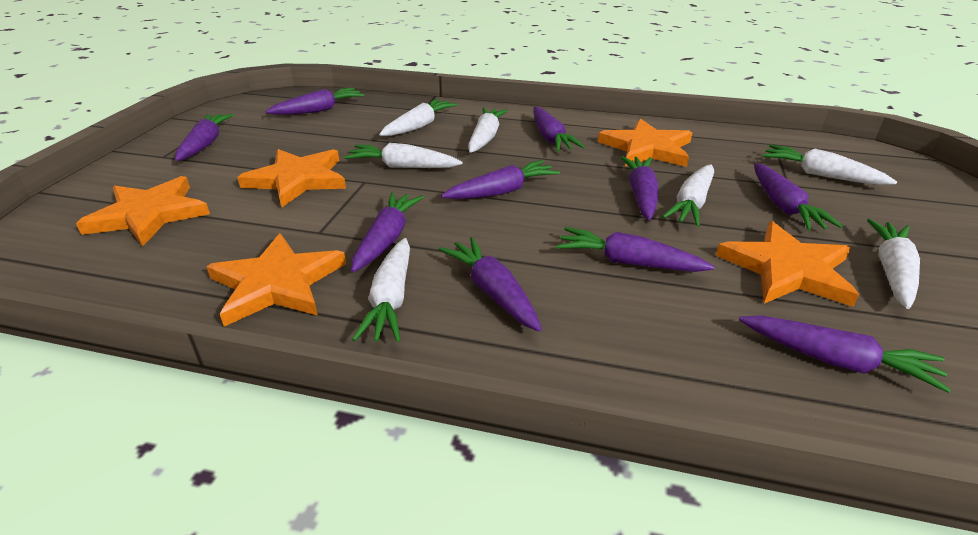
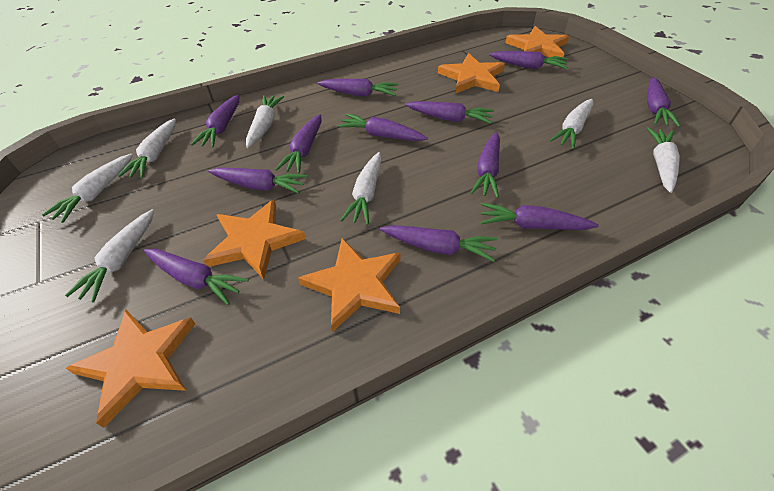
purple carrot: [175,114,234,161] [265,88,364,115] [351,192,424,272] [439,237,542,332] [441,160,560,199] [533,107,585,152] [556,227,715,272] [620,156,659,220] [739,315,951,393] [754,163,843,231] = 10 -> [144,249,249,305] [191,95,240,147] [208,167,307,194] [275,114,321,174] [317,79,399,97] [337,114,428,141] [380,225,498,262] [405,101,494,124] [471,132,500,198] [480,203,599,230] [489,51,568,69] [647,77,681,127] = 12

